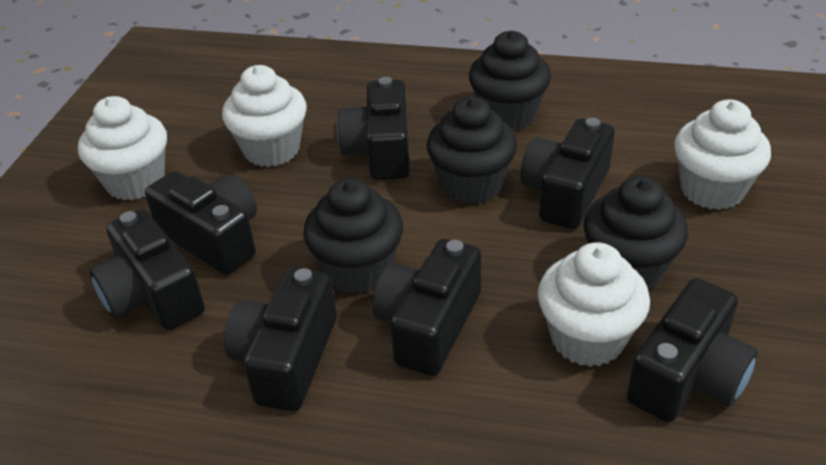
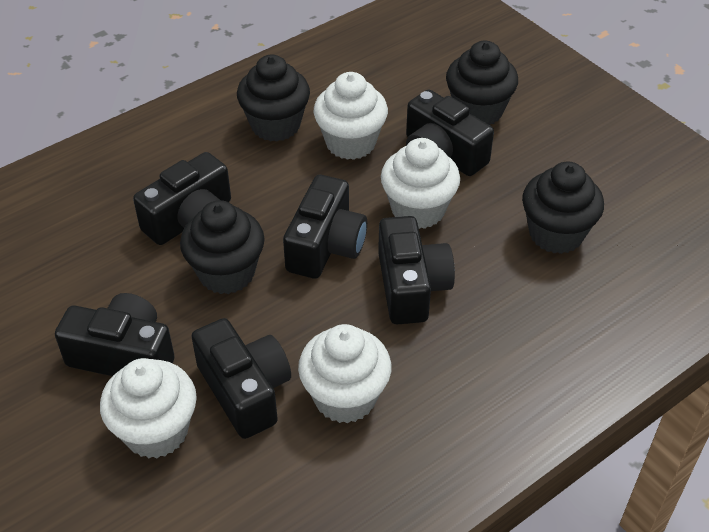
black camera: [90,209,205,330] [145,171,257,275] [224,268,337,411] [337,77,410,180] [372,239,481,376] [521,118,615,229] [627,278,758,422] = 7 -> [55,293,175,376] [133,152,231,245] [191,318,291,439] [283,175,367,279] [378,216,455,324] [406,90,494,176] = 6

